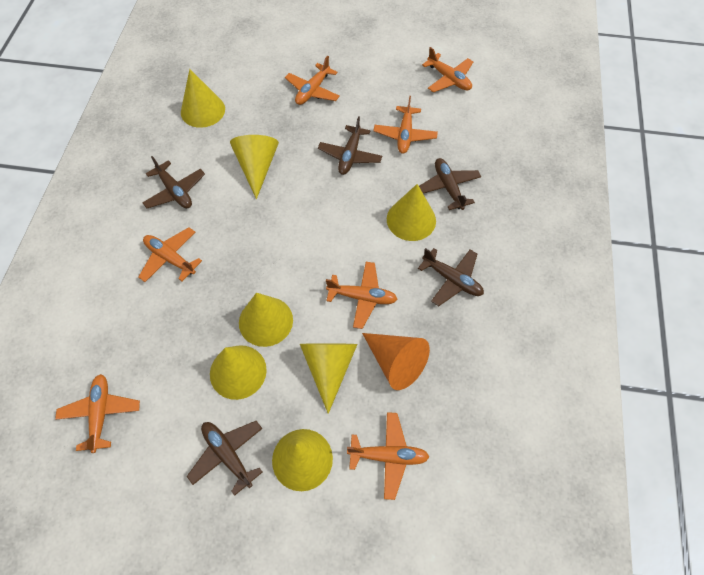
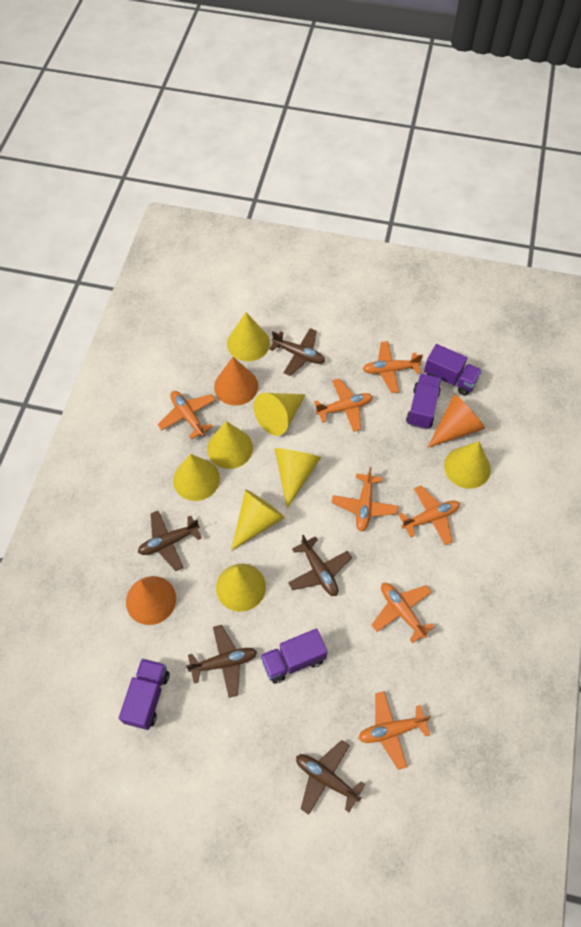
orange cone: [362,333,430,390] = 1 -> [126,576,176,625] [214,357,258,406] [427,394,485,448] = 3
purple truck: none = 0 -> [119,659,169,730] [260,628,327,684] [406,373,441,429] [424,344,482,396] = 4
yellow cone: [181,69,225,128] [210,345,267,400] [230,135,279,199] [239,293,293,347] [272,429,333,491] [300,343,357,414] [387,184,436,241] = 7 -> [173,454,220,501] [207,421,253,469] [216,564,266,612] [227,312,270,361] [231,489,285,551] [253,393,306,436] [275,448,321,508] [444,441,491,489] = 8

